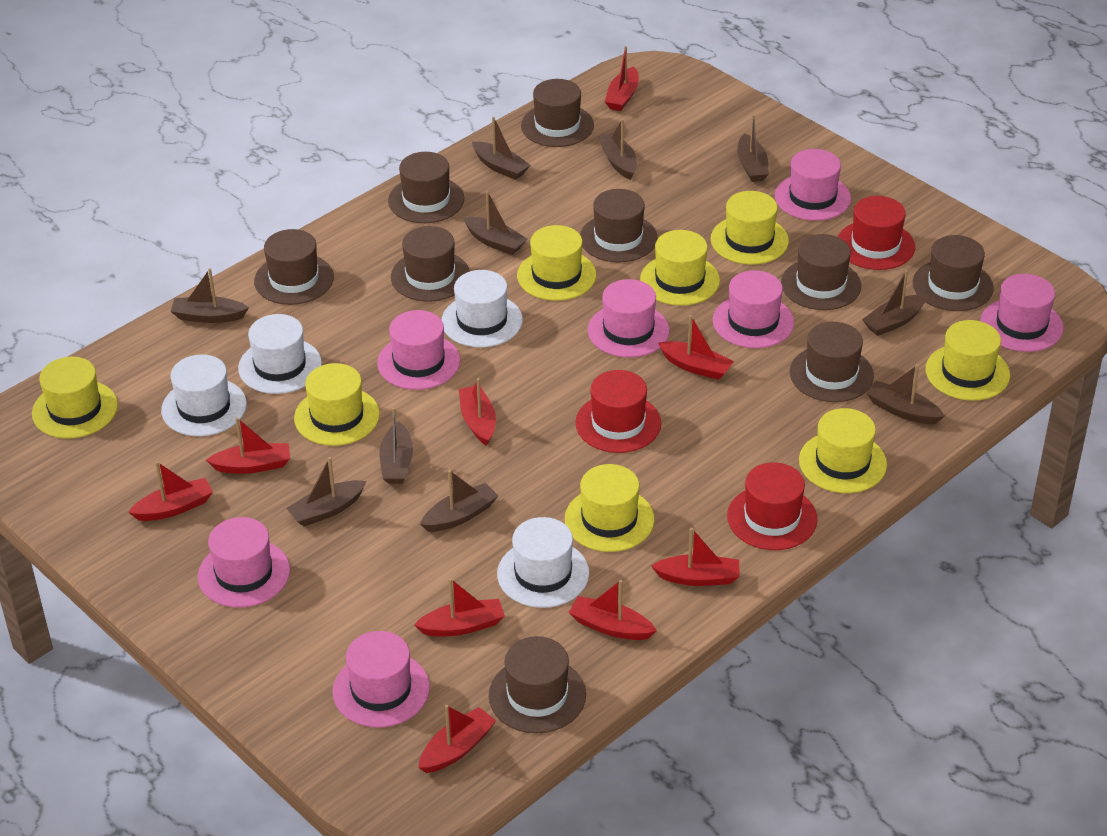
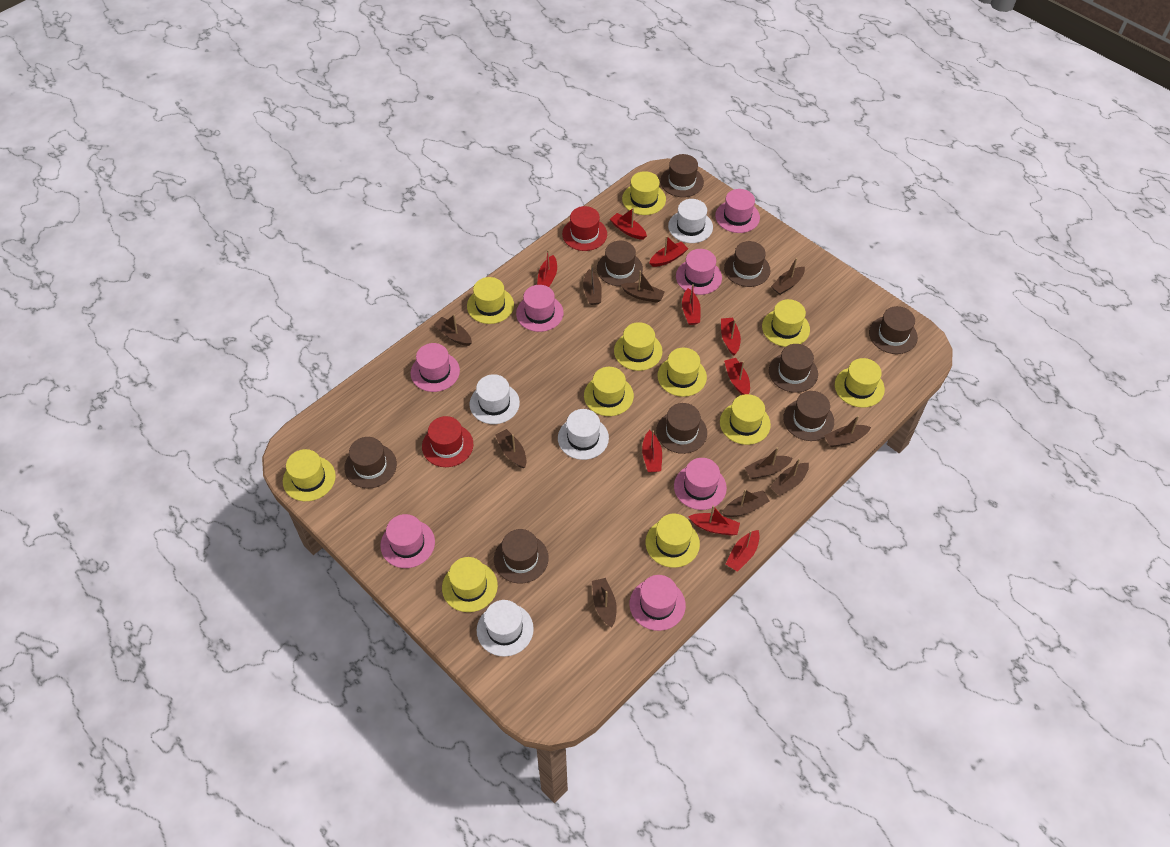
red hat: [575,370,661,453] [727,462,818,550] [838,196,915,270] = 3 -> [422,416,473,467] [562,206,607,251] = 2
yellow hat: [32,357,118,439] [294,363,380,446] [517,225,596,301] [565,464,654,552] [640,230,720,306] [711,191,789,265] [799,408,887,493] [926,320,1010,401] = 8 -> [283,449,336,501] [442,557,498,612] [467,277,514,324] [584,367,634,416] [614,322,663,371] [622,171,666,215] [645,514,700,568] [657,348,707,397] [720,394,771,445] [762,299,810,347] [835,358,885,408] = 11

